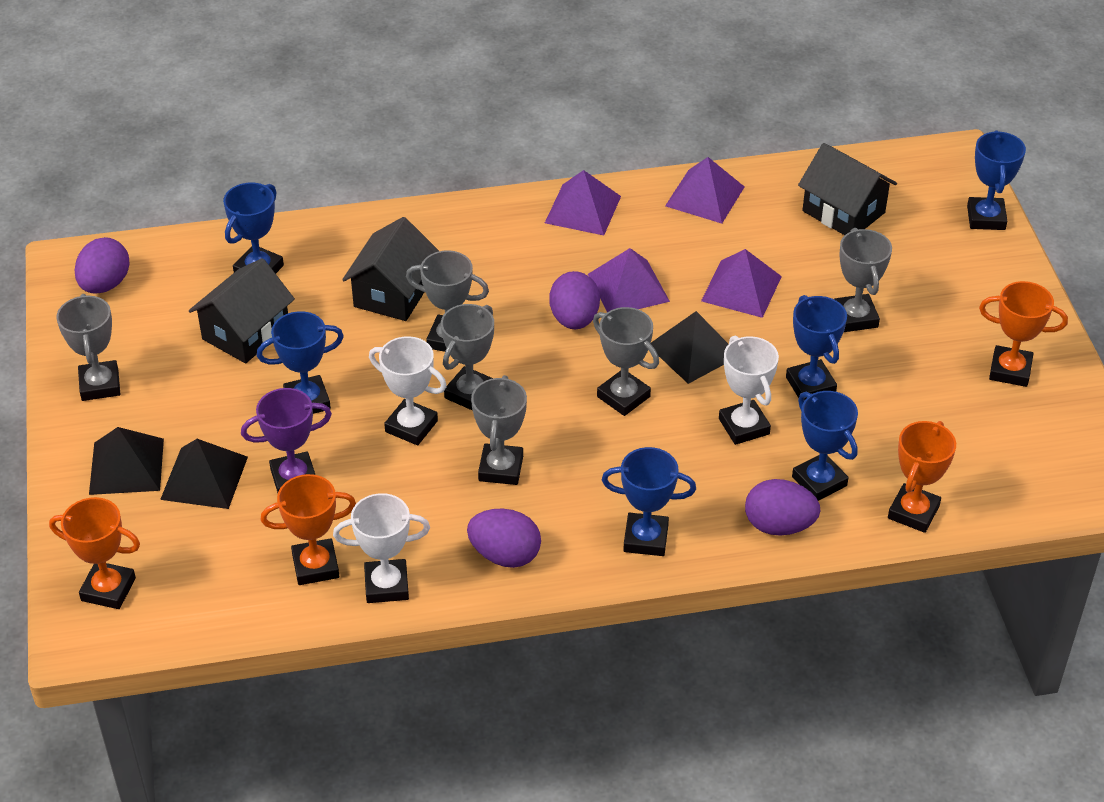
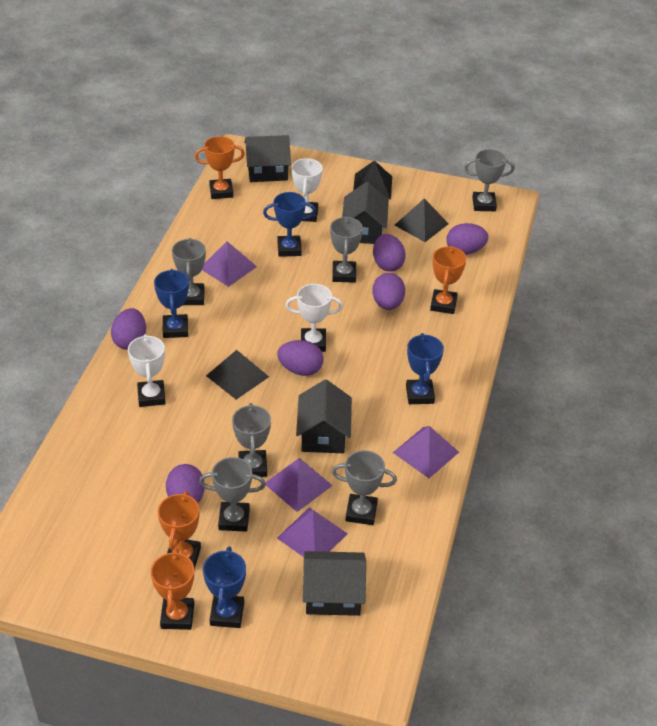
black house: [189,258,295,363] [342,217,439,321] [798,143,897,235] = 3 -> [244,135,291,182] [296,380,352,453] [303,551,366,616] [342,182,389,244] = 4
blue trophy: [223,183,284,274] [257,311,344,414] [602,447,696,556] [786,295,847,400] [792,391,858,501] [967,130,1026,230] = 6 -> [154,269,189,338] [203,546,246,628] [263,192,316,257] [406,333,444,404] = 4
purple egg: [75,237,129,294] [467,509,541,568] [549,271,600,329] [745,479,820,536] = 4 -> [111,308,146,350] [166,464,205,503] [277,340,324,376] [372,273,405,310] [373,234,406,272] [446,223,488,255] = 6
purple trophy: [241,388,332,493] = 1 -> none = 0

